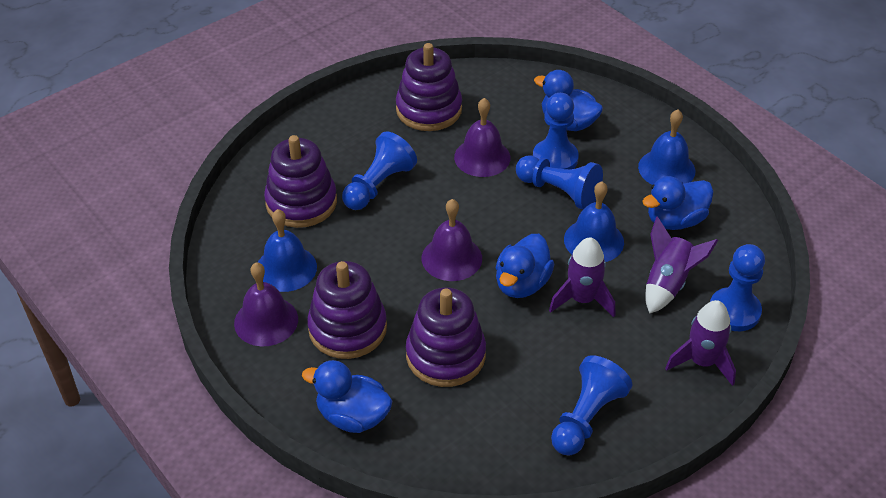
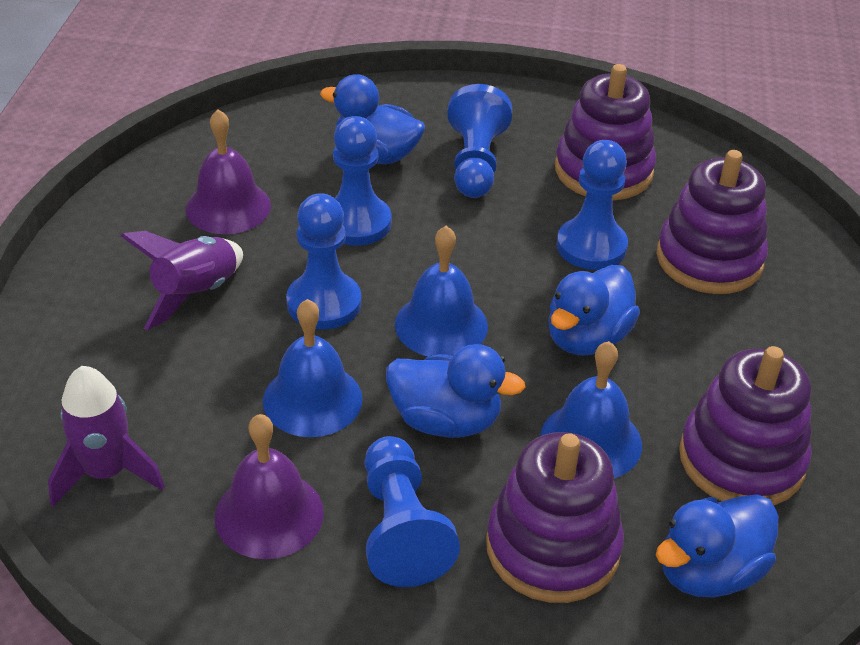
purple bell: [234,262,298,346] [422,199,482,281] [454,98,510,177] = 3 -> [185,109,271,234] [215,414,324,559] = 2
purple rocket: [549,237,615,317] [645,216,718,314] [665,300,736,386] = 3 -> [48,366,165,507] [121,231,243,330] = 2

